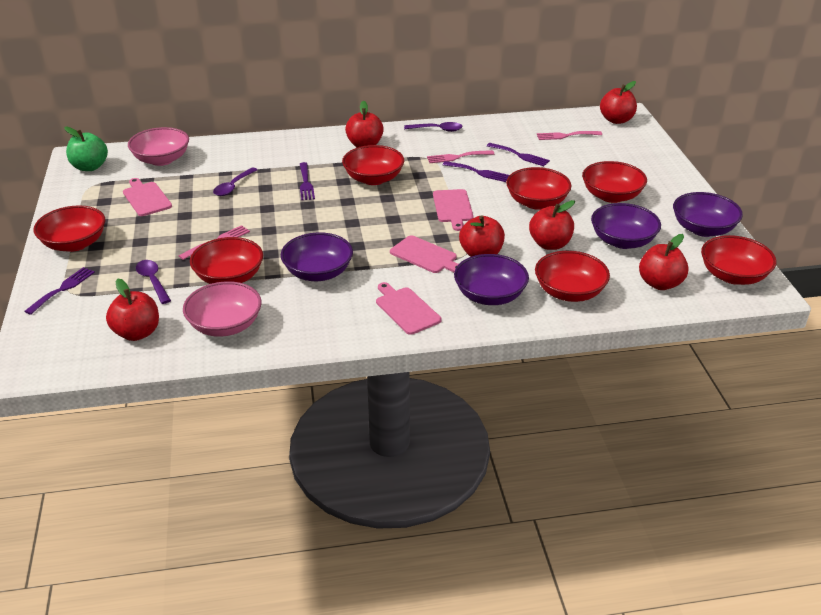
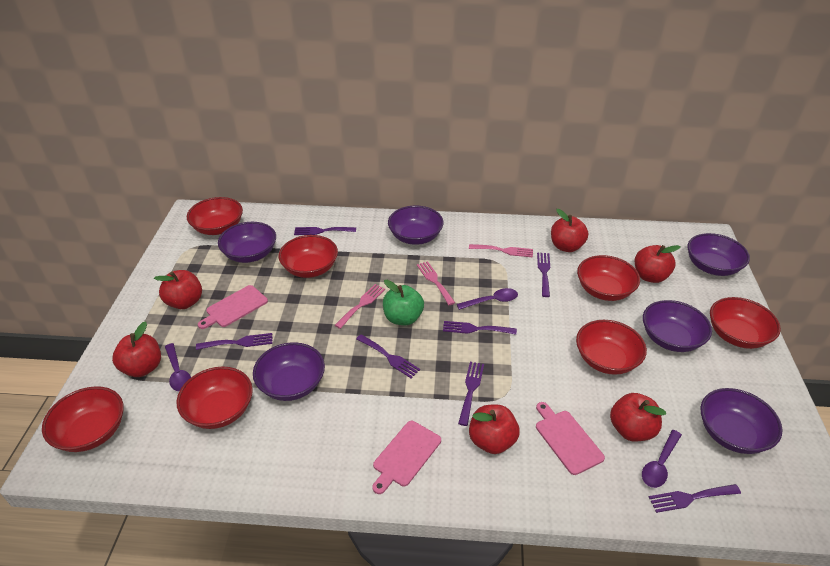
pink bowl: [128,127,189,166] [183,281,262,337] = 2 -> none = 0
pink cutting board: [123,178,172,216] [376,282,442,335] [390,235,458,273] [433,189,473,231] = 4 -> [198,285,268,329] [372,421,441,494] [536,402,605,475] = 3
purple bowl: [281,232,353,281] [454,254,529,305] [591,203,661,249] [673,192,743,237] = 4 -> [218,222,276,263] [253,342,325,401] [388,206,444,245] [643,300,712,352] [687,233,750,276] [700,388,782,454] = 6
purple fork: [24,267,95,315] [300,162,315,200] [443,161,509,182] [487,143,550,166] = 4 -> [196,333,272,350] [294,227,356,235] [356,334,420,378] [443,321,517,334] [458,362,484,426] [537,252,550,297] [649,484,741,513] = 7

